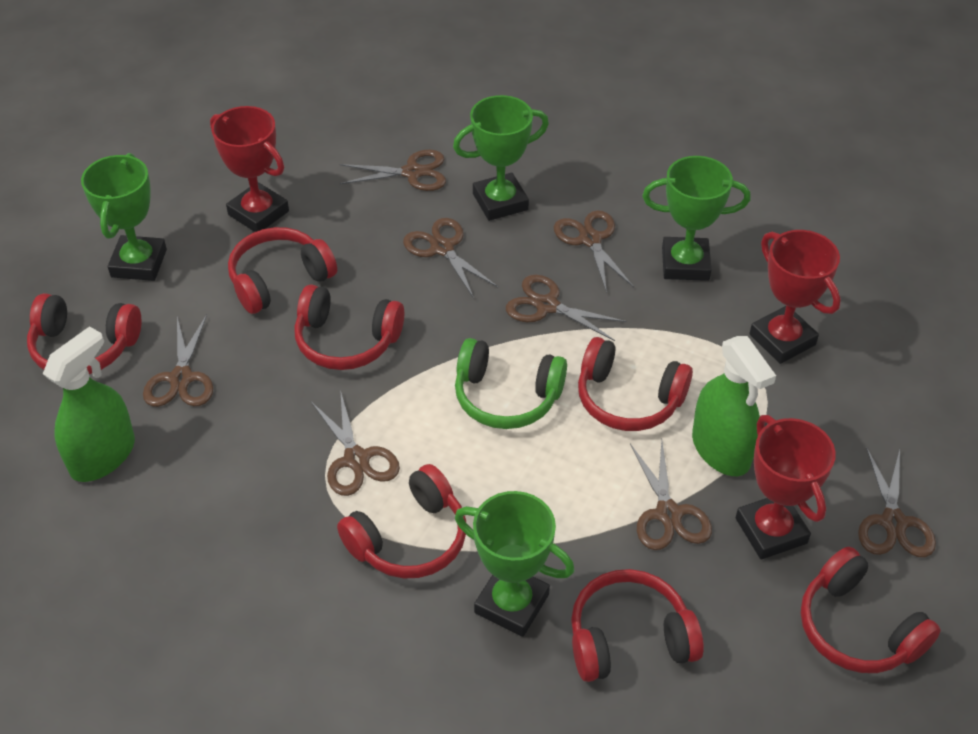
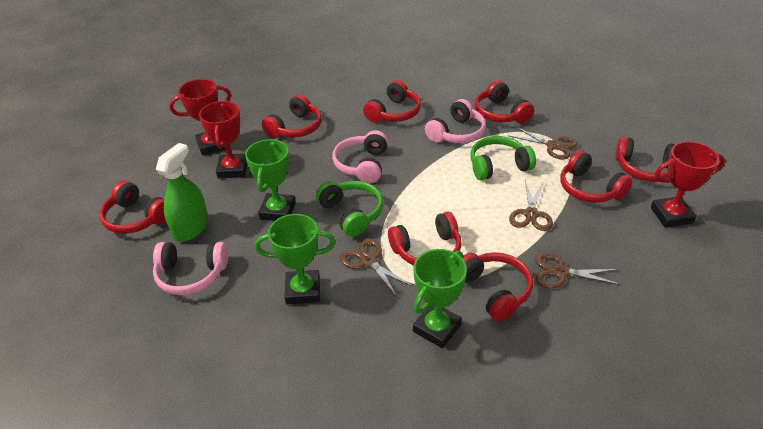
brown scissors: [143,315,213,407] [311,390,400,496] [340,149,446,191] [403,218,498,298] [506,274,627,341] [554,210,634,293] [630,441,712,550] [858,447,936,557] = 8 -> [340,239,412,296] [509,127,578,160] [509,180,553,231] [535,253,621,288] = 4
green headphones: [455,338,567,429] = 1 -> [316,181,383,237] [471,136,536,180] = 2
green spray bottle: [43,326,135,482] [692,336,776,476] = 2 -> [156,143,209,242] = 1
green trophy: [81,153,167,281] [453,95,549,221] [455,491,575,637] [642,156,751,281] = 4 -> [245,139,296,221] [255,214,336,305] [413,249,467,348] = 3
pink headphones: none = 0 -> [153,242,228,295] [332,130,388,183] [425,99,486,143] = 3
red headphones: [27,293,142,374] [228,227,337,314] [294,284,404,370] [337,464,466,578] [571,569,704,682] [578,337,693,431] [801,547,941,673] = 7 -> [99,181,166,234] [262,94,322,138] [363,80,421,123] [388,211,462,265] [463,252,533,321] [475,80,534,124] [560,150,632,203] [615,137,674,182] = 8

